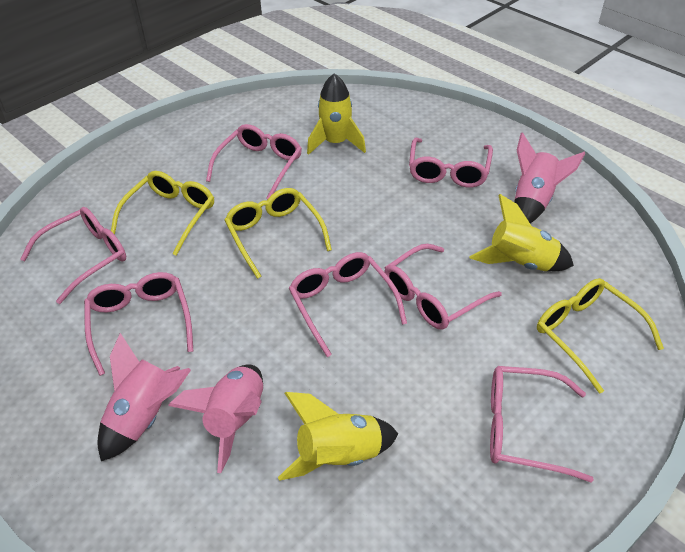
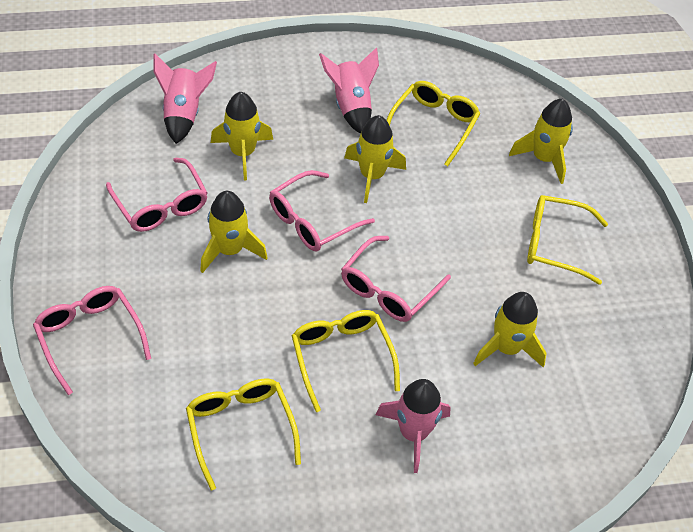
pink glasses: [20,207,126,304] [84,272,193,376] [206,124,302,199] [289,252,407,357] [384,244,502,330] [409,138,493,188] [490,366,594,483] = 7 -> [33,286,151,395] [106,158,208,232] [269,170,375,252] [341,236,451,322] = 4
yellow glasses: [111,171,214,256] [225,188,332,279] [537,278,664,394] = 3 -> [186,378,301,490] [292,310,400,412] [387,81,480,166] [527,195,608,285] = 4
yellow rocket: [278,392,398,481] [307,73,366,155] [469,194,574,271] = 3 -> [200,191,268,273] [211,92,273,180] [344,115,406,203] [473,292,547,368] [509,99,573,184] = 5

